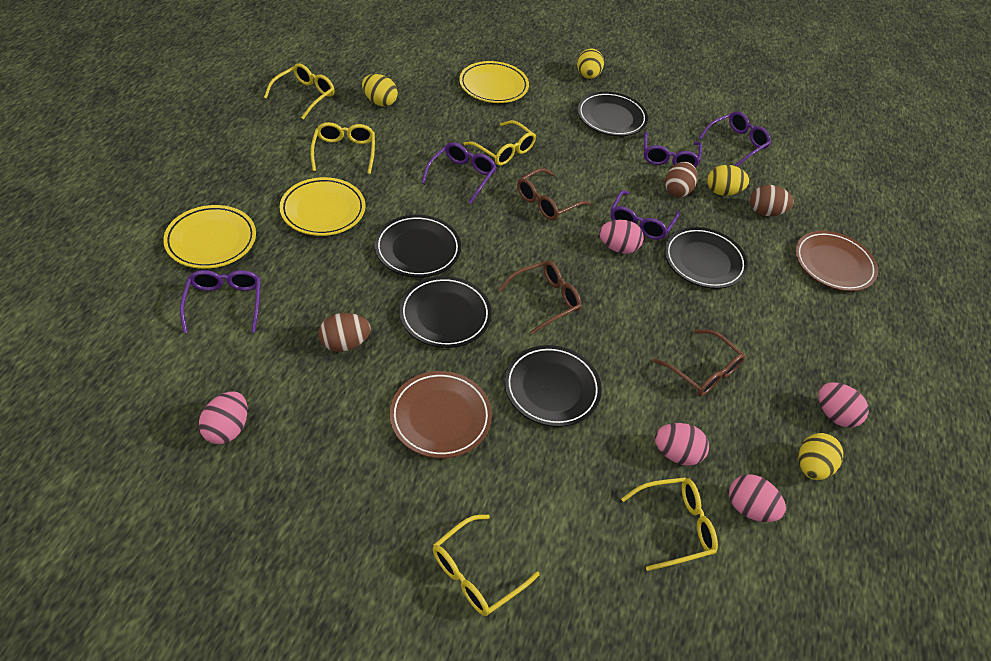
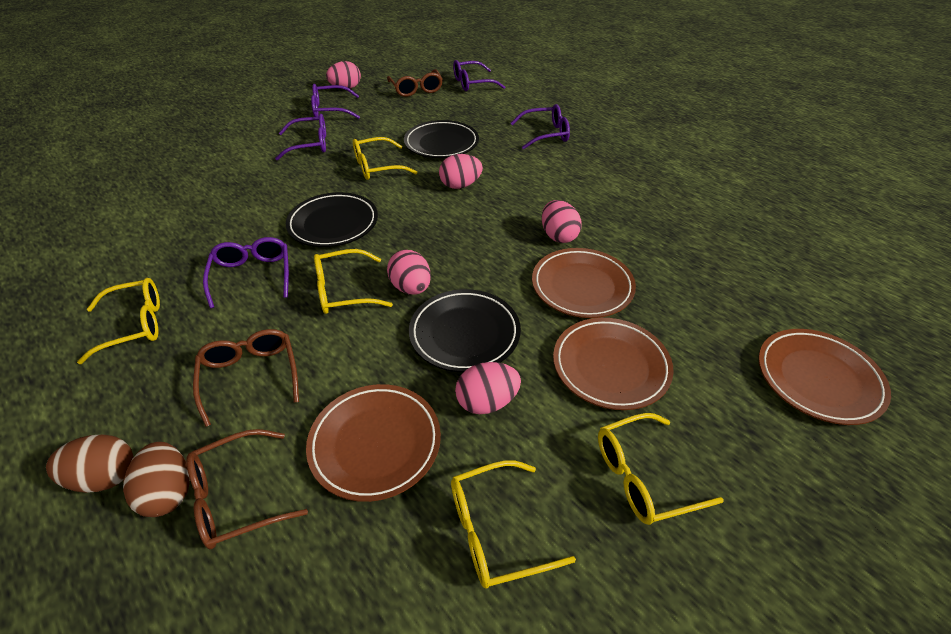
black plate: [374,215,461,277] [399,276,492,348] [504,345,602,427] [577,92,648,136] [665,227,748,289] = 5 -> [286,192,378,247] [404,120,479,158] [409,289,521,372] = 3
brown egg: [319,313,370,352] [665,162,697,197] [750,185,794,216] = 3 -> [46,435,134,493] [123,442,190,517] = 2
brown plate: [390,371,492,458] [795,231,878,291] = 2 -> [306,384,441,502] [532,248,636,318] [553,318,674,410] [758,329,891,425] = 4
yellow egg: [362,74,398,106] [577,49,604,79] [707,165,749,196] [798,433,843,480] = 4 -> none = 0
yellow plate: [163,205,256,269] [280,177,365,236] [459,61,529,103] = 3 -> none = 0

